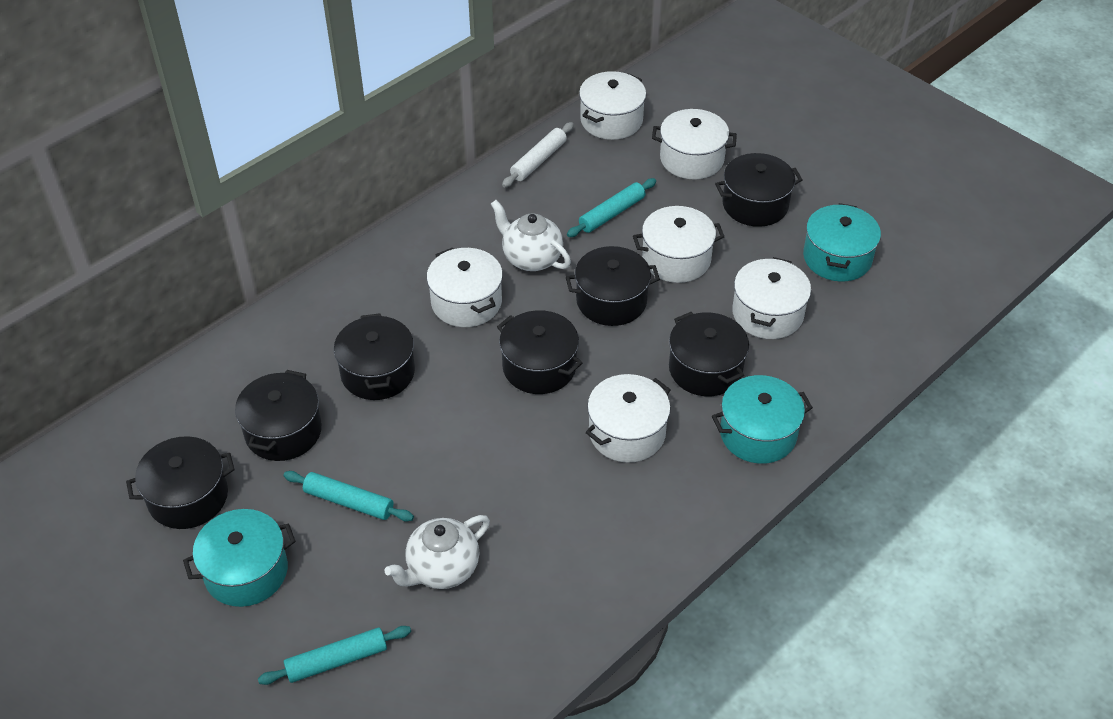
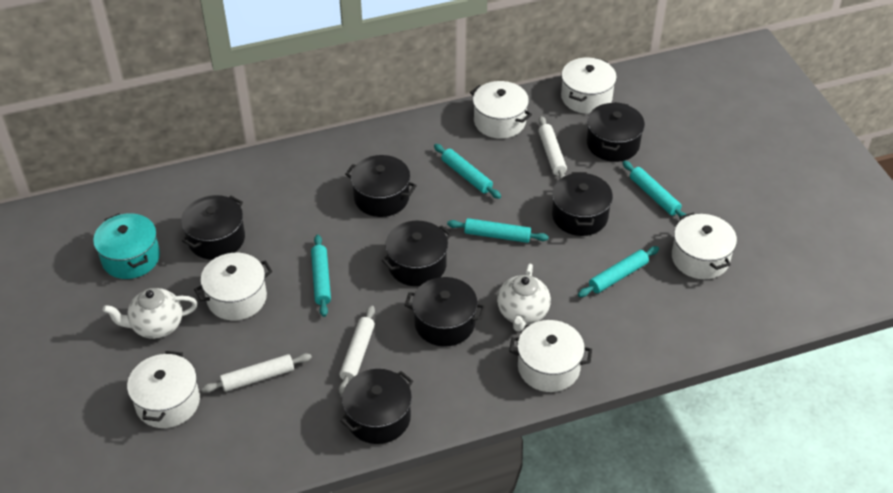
turquoise pot: [183,509,295,607] [712,375,813,464] [803,203,881,282] = 3 -> [93,213,160,279] = 1
turquoise rolling pin: [258,626,411,685] [283,471,414,522] [567,178,656,237] = 3 -> [311,235,331,317] [434,144,501,199] [447,218,549,243] [578,246,659,297] [622,161,686,217] = 5
white rolling pin: [502,122,574,188] = 1 -> [201,353,312,393] [339,305,375,395] [538,116,567,180] = 3

